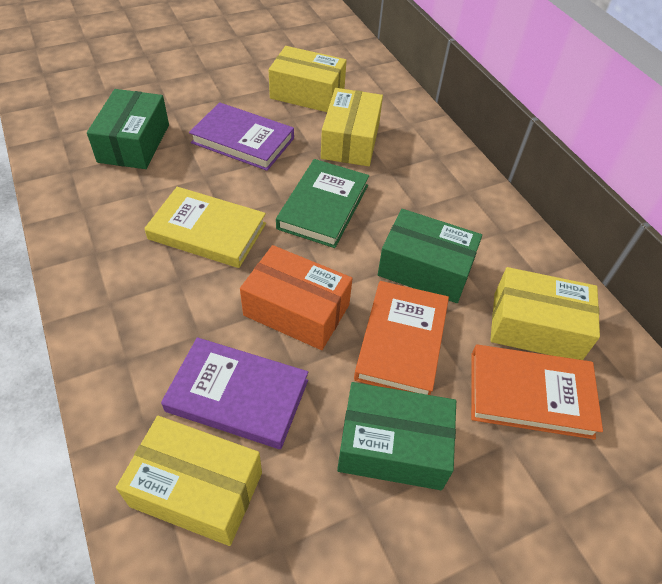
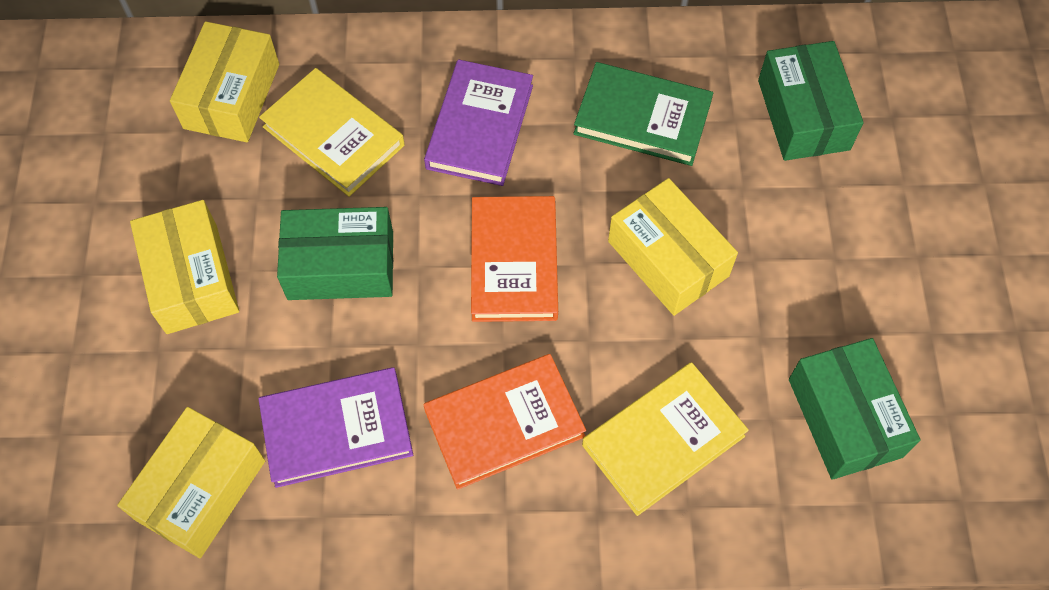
orange box: [240,245,353,350] = 1 -> none = 0
yellow book: [144,187,266,268] = 1 -> [259,68,405,197] [582,362,749,516] = 2

